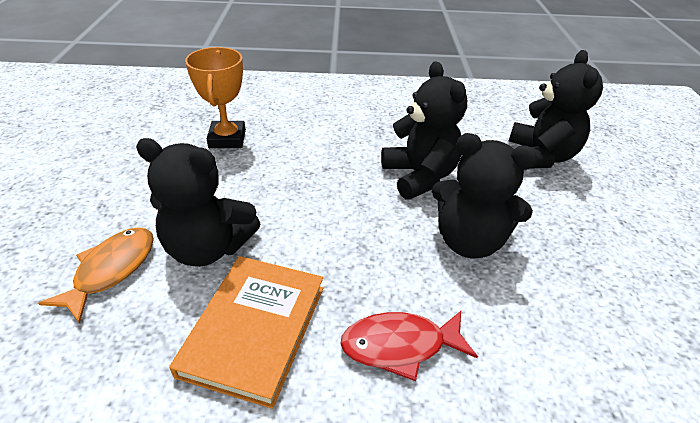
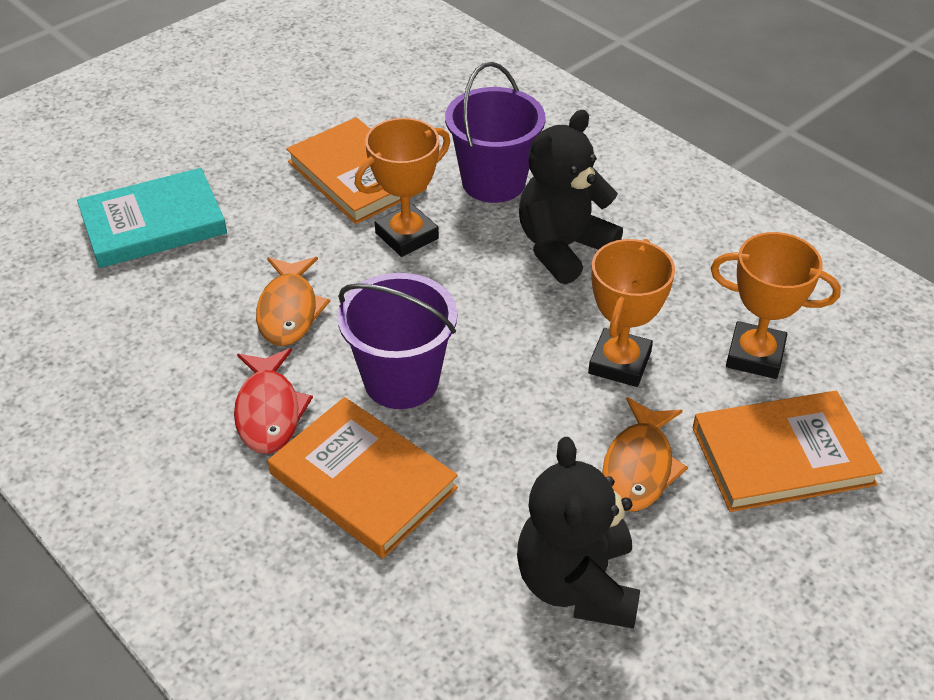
black teddy bear: [136,138,261,267] [381,61,467,200] [431,133,538,259] [509,50,603,169] = 4 -> [517,437,640,629] [519,110,623,284] = 2
orange book: [169,256,323,409] = 1 -> [268,397,458,558] [286,117,427,224] [692,391,883,512] = 3
orange fish: [38,227,154,324] = 1 -> [256,257,330,346] [602,397,688,511] = 2
orange trophy: [185,47,246,148] = 1 -> [355,118,450,257] [588,239,675,387] [710,232,841,379] = 3
purple bucket: none = 0 -> [337,273,457,409] [445,62,546,203] = 2
turquoise book: none = 0 -> [77,168,227,268] = 1

